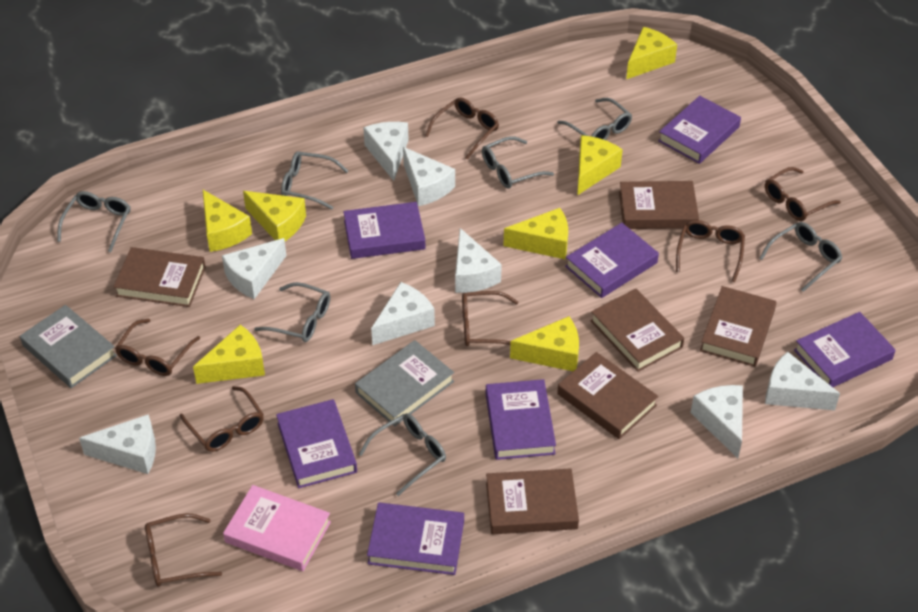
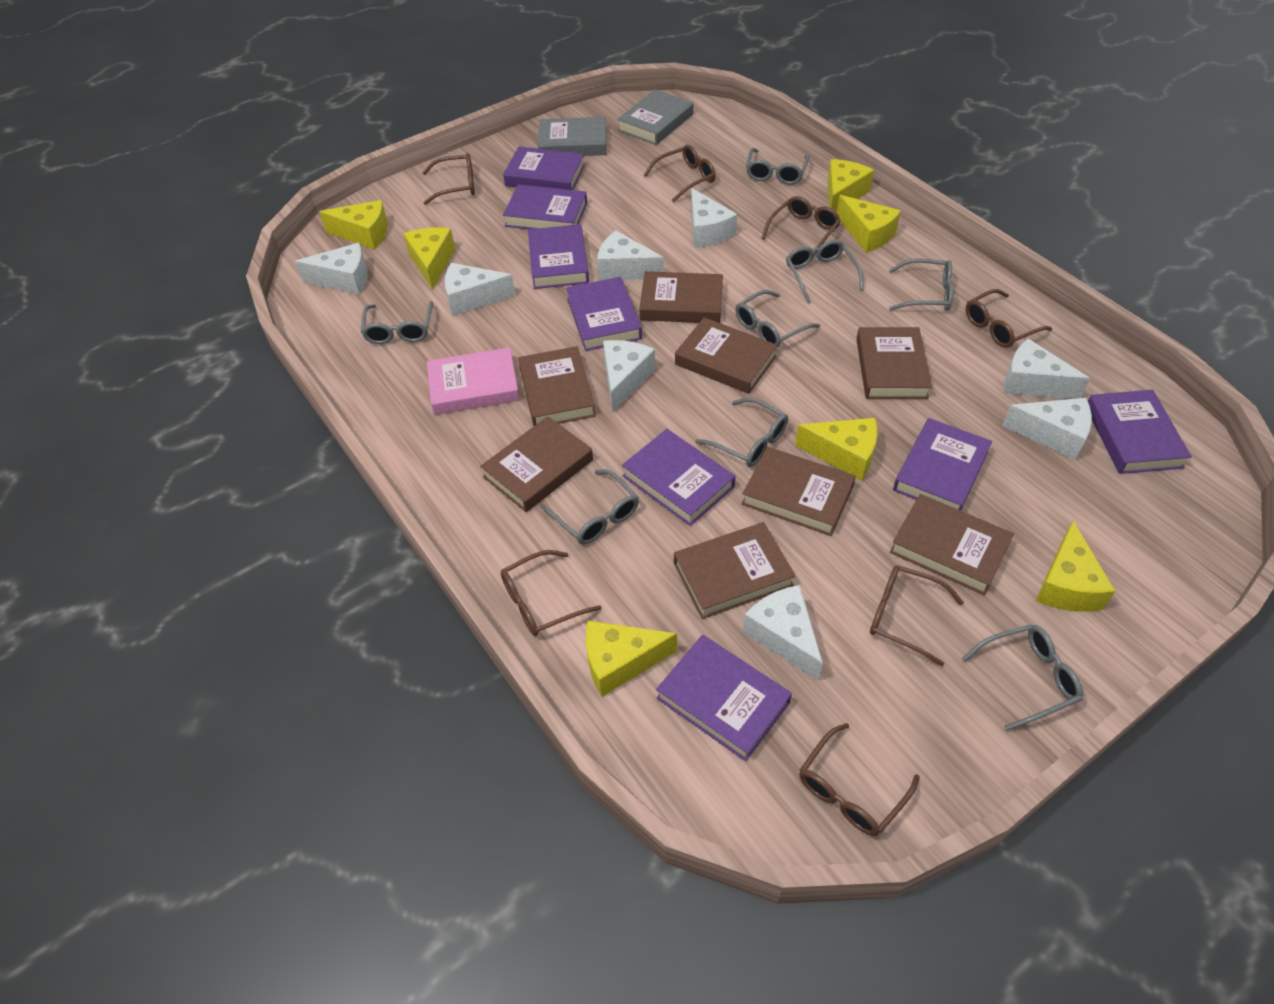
brown book: [114,247,206,307] [486,468,579,534] [557,352,659,439] [590,288,684,372] [619,181,699,229] [700,286,777,367] = 6 -> [480,416,593,512] [518,346,596,426] [639,271,723,323] [674,522,796,619] [675,317,778,394] [742,447,856,536] [856,327,932,399] [890,494,1014,595] = 8
grey glasses: [57,191,131,252] [254,282,330,342] [281,151,348,210] [359,413,446,496] [482,136,554,189] [558,98,632,140] [759,222,842,292] = 7 -> [361,301,433,344] [541,469,639,545] [695,397,788,467] [735,290,820,348] [746,148,810,185] [786,240,864,303] [889,259,954,311] [962,624,1083,731] = 8
purple book: [276,399,357,488] [343,202,426,259] [367,502,464,575] [486,379,556,460] [565,223,659,298] [658,96,741,164] [794,312,895,387] = 7 -> [503,146,585,190] [503,185,587,229] [528,224,589,289] [566,277,642,351] [622,429,736,526] [656,635,792,761] [893,418,992,511] [1088,390,1192,474] = 8

